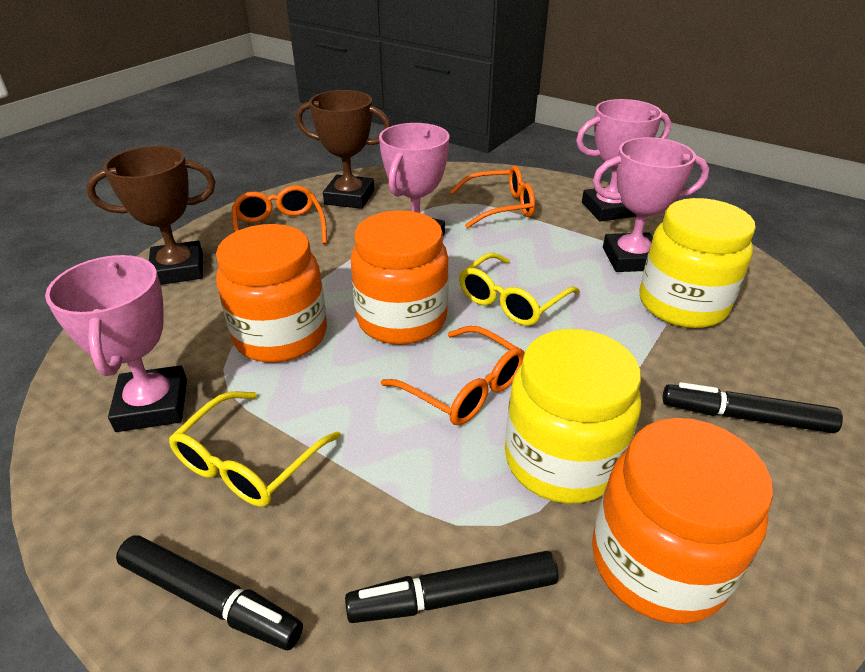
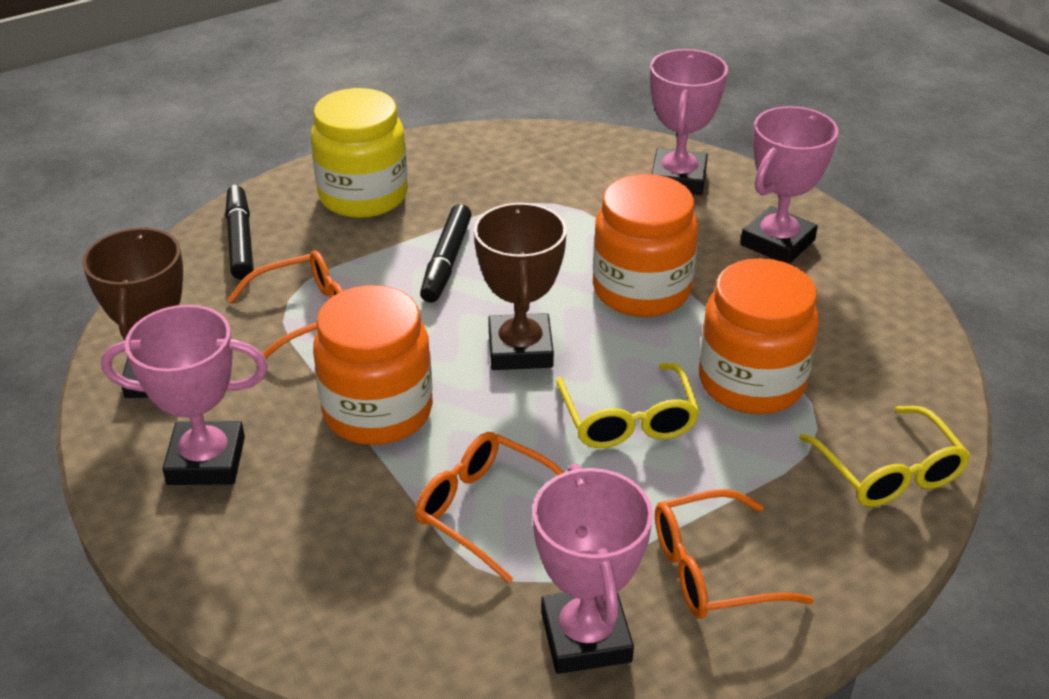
black marker: [116,535,303,650] [345,551,559,623] [663,382,843,433] = 3 -> [225,185,254,280] [420,204,472,303] = 2
yellow jar: [505,329,641,504] [639,198,756,328] = 2 -> [311,88,408,218] = 1

